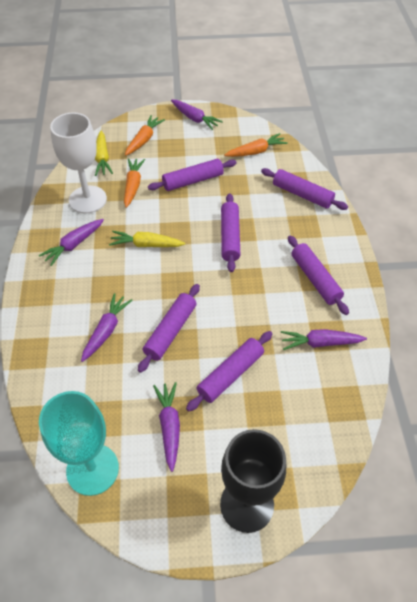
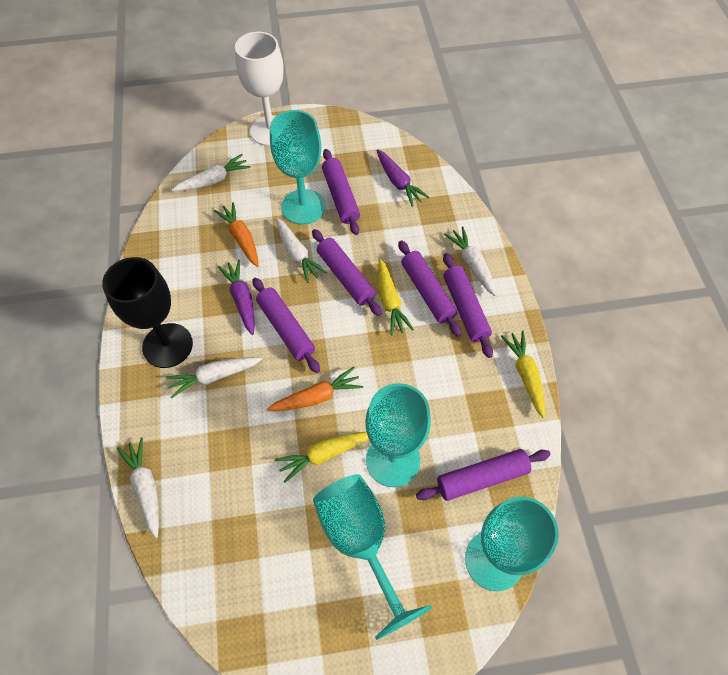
orange carrot: [124,158,145,208] [125,115,165,156] [224,133,288,157] = 3 -> [214,202,259,267] [267,367,363,411] = 2
purple carrot: [39,219,104,266] [81,293,133,362] [153,382,180,472] [171,99,223,130] [281,329,367,350] = 5 -> [218,259,255,335] [376,149,429,207] = 2
turquoise goblet: [39,391,119,496] = 1 -> [270,110,326,225] [313,474,432,640] [365,383,431,487] [465,496,559,591] = 4
white carrot: none = 0 -> [117,438,159,538] [166,357,262,398] [172,154,251,191] [276,218,327,283] [444,226,497,296] = 5
yellow carrot: [95,131,113,176] [109,231,185,247] = 2 -> [275,432,369,483] [378,258,414,335] [501,331,545,419] = 3

